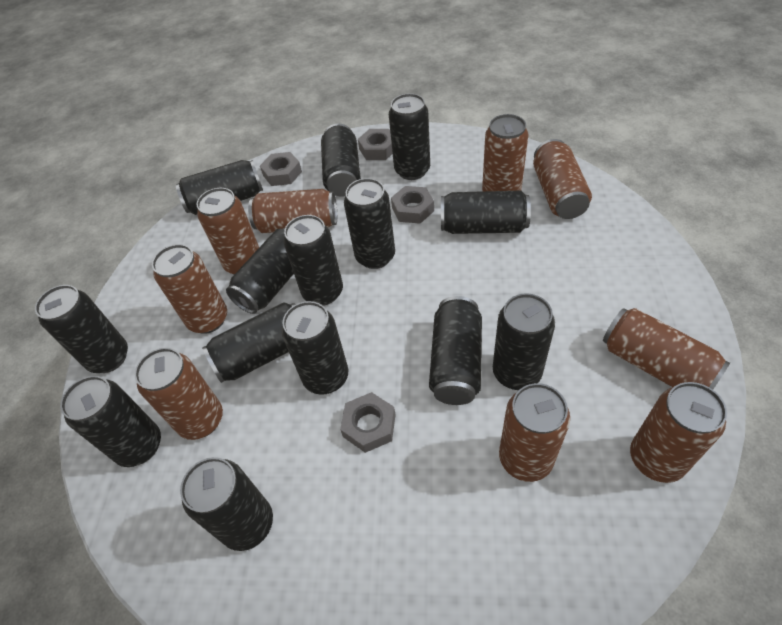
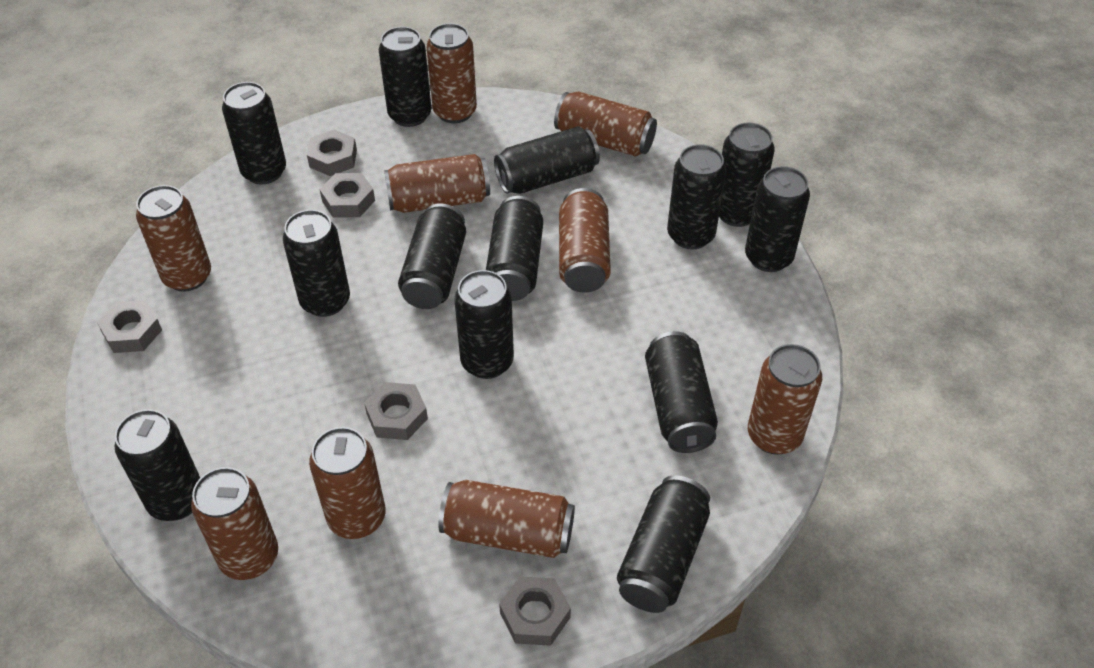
black can: [35,285,128,373] [60,376,161,467] [176,160,263,215] [180,457,273,551] [202,302,296,383] [226,228,294,314] [282,301,348,395] [284,215,343,306] [321,124,361,197] [344,178,395,269] [389,93,430,180] [429,296,482,405] [441,191,531,234] [493,293,555,390] = 14 -> [114,409,200,521] [222,82,286,185] [283,210,350,317] [379,27,431,127] [398,203,466,309] [454,270,514,379] [486,196,543,301] [494,127,600,194] [617,475,710,613] [645,331,718,453] [667,144,726,249] [719,123,775,227] [745,166,810,272] = 13
grey nut: [260,152,302,186] [340,392,396,453] [358,129,393,160] [391,186,434,224] = 4 -> [97,300,162,353] [307,130,357,176] [320,173,375,218] [364,382,428,440] [499,576,571,646] = 5

